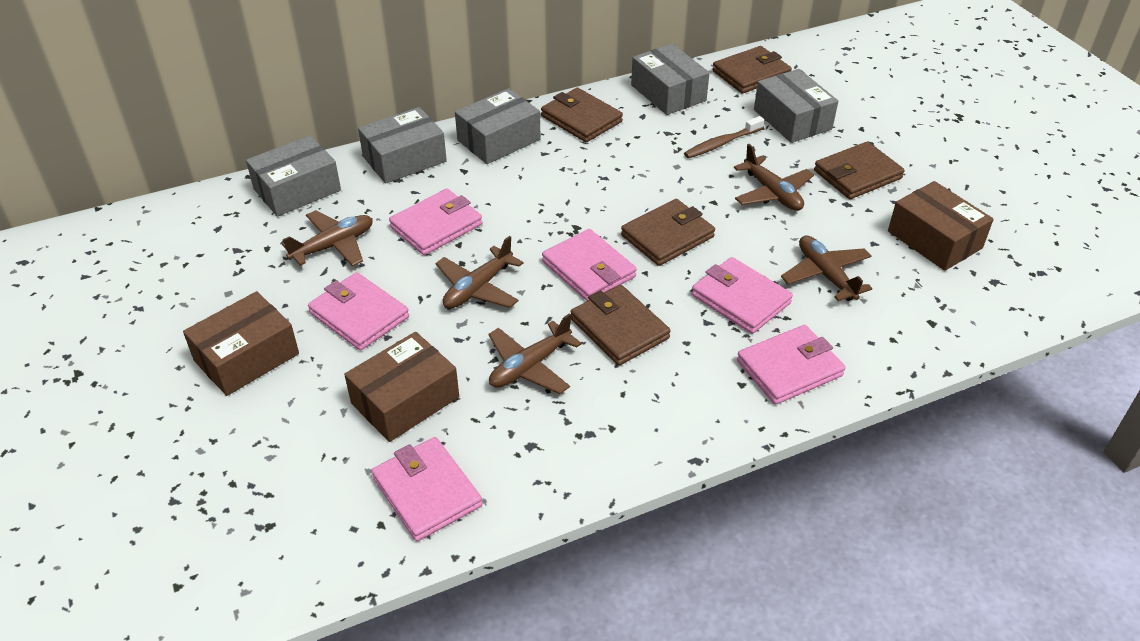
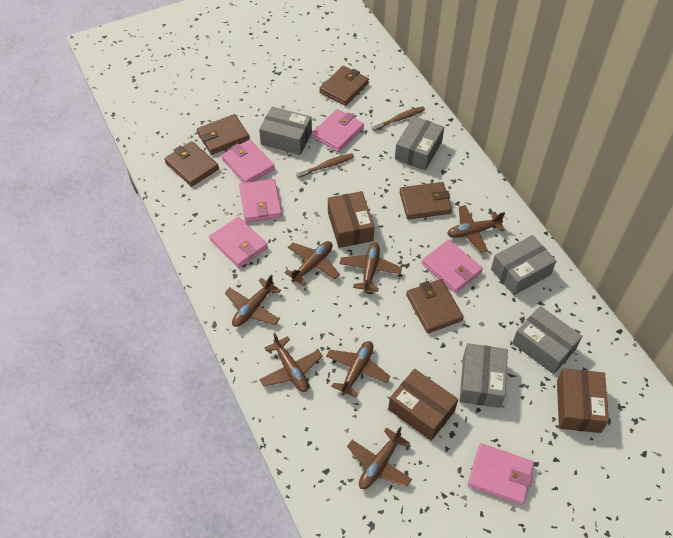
brown plane: [282,210,373,266] [436,236,523,308] [488,313,582,394] [734,144,814,211] [781,235,872,301] = 5 -> [225,274,281,327] [259,333,323,392] [284,241,340,286] [326,341,390,398] [340,242,402,293] [347,426,412,489] [447,205,505,253] = 7
brown toothbrush: [684,116,764,158] = 1 -> [296,153,354,178] [372,106,425,131] = 2

